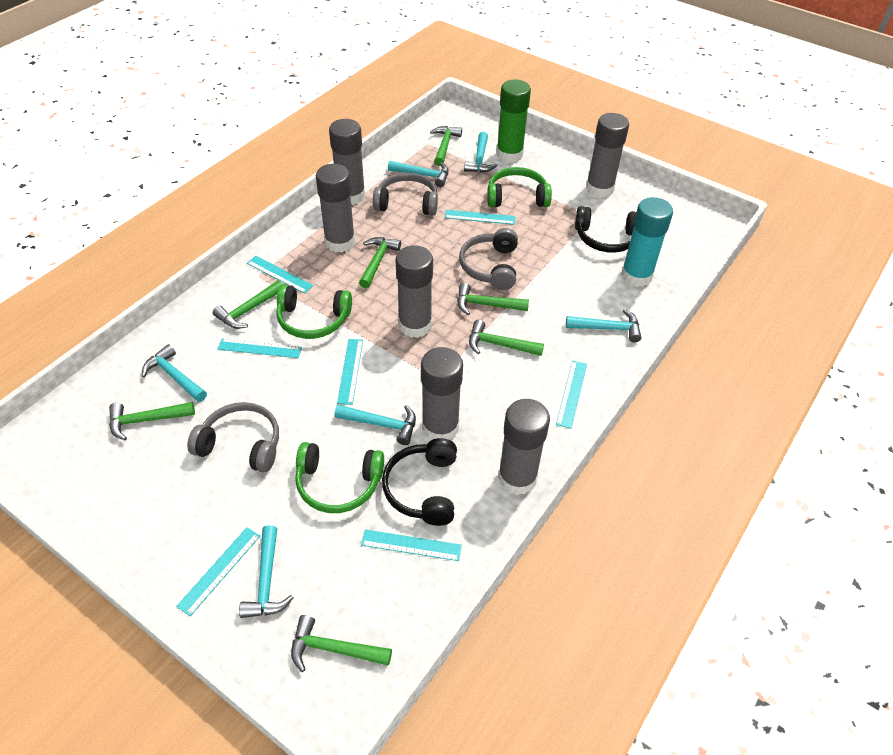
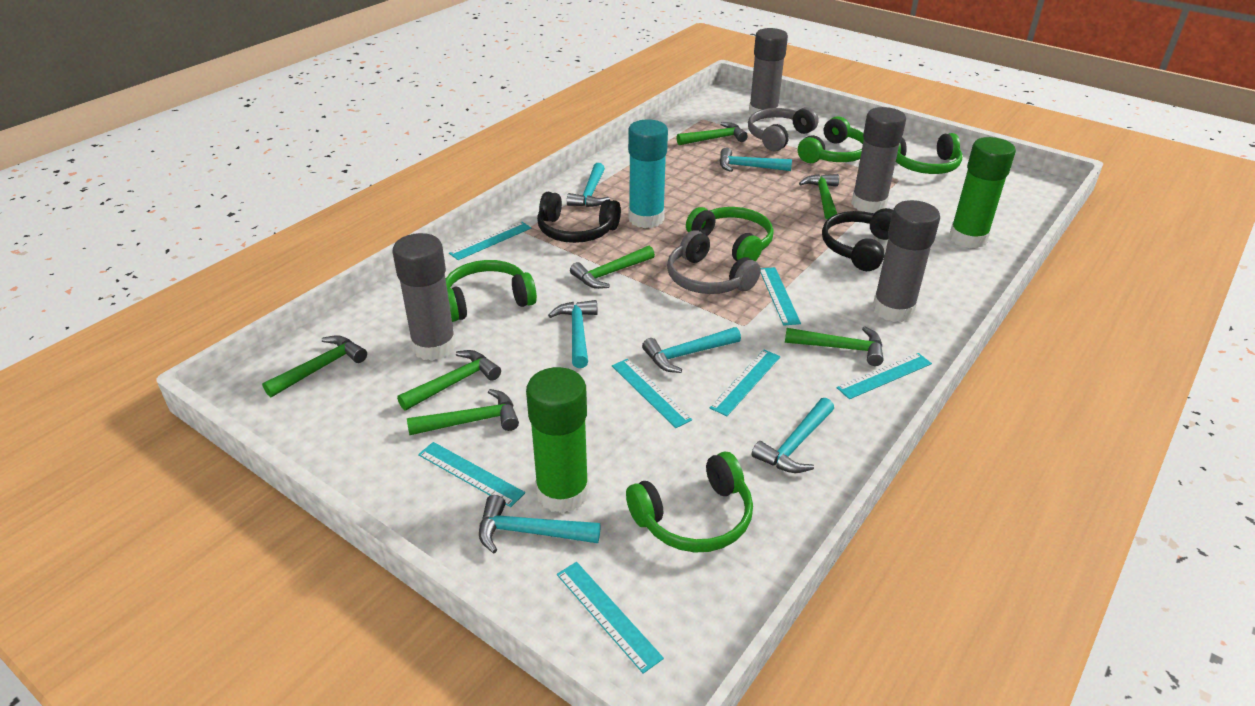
green glue stick: [496,79,531,163] = 1 -> [526,367,589,513] [949,137,1016,248] = 2
green headphones: [276,285,352,339] [295,442,384,513] [487,167,552,207] = 3 -> [446,260,537,322] [626,451,753,552] [686,207,774,261] [798,116,864,163] [896,133,962,174] = 5
grey glue stick: [316,164,355,253] [329,119,365,205] [395,245,433,338] [421,347,463,440] [498,399,550,495] [586,113,629,198] = 6 -> [393,233,456,361] [749,28,788,120] [851,107,906,213] [872,200,940,322] = 4
grey headphones: [187,402,279,473] [373,173,438,216] [459,228,518,290] = 3 -> [667,230,761,294] [748,107,819,152] = 2

